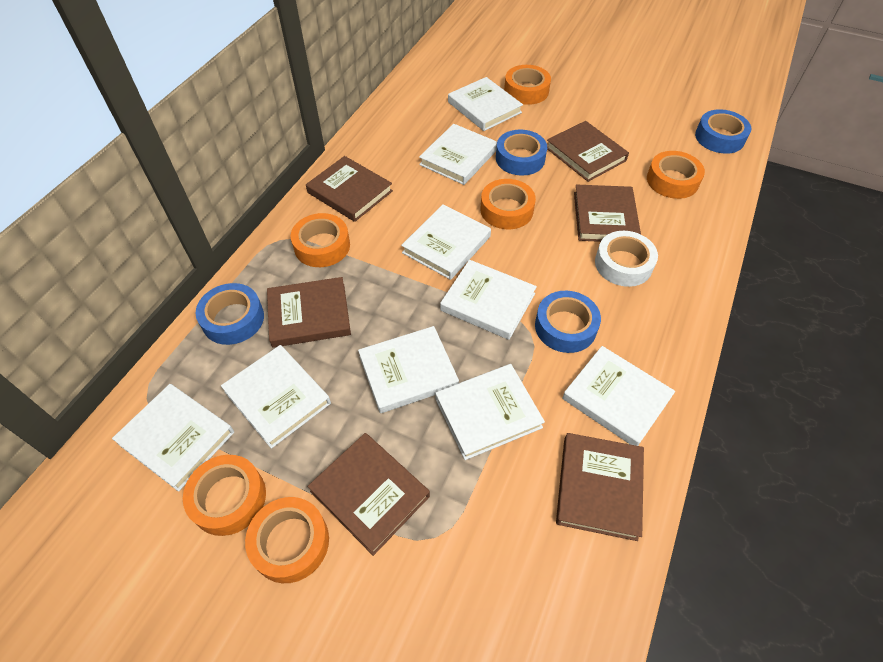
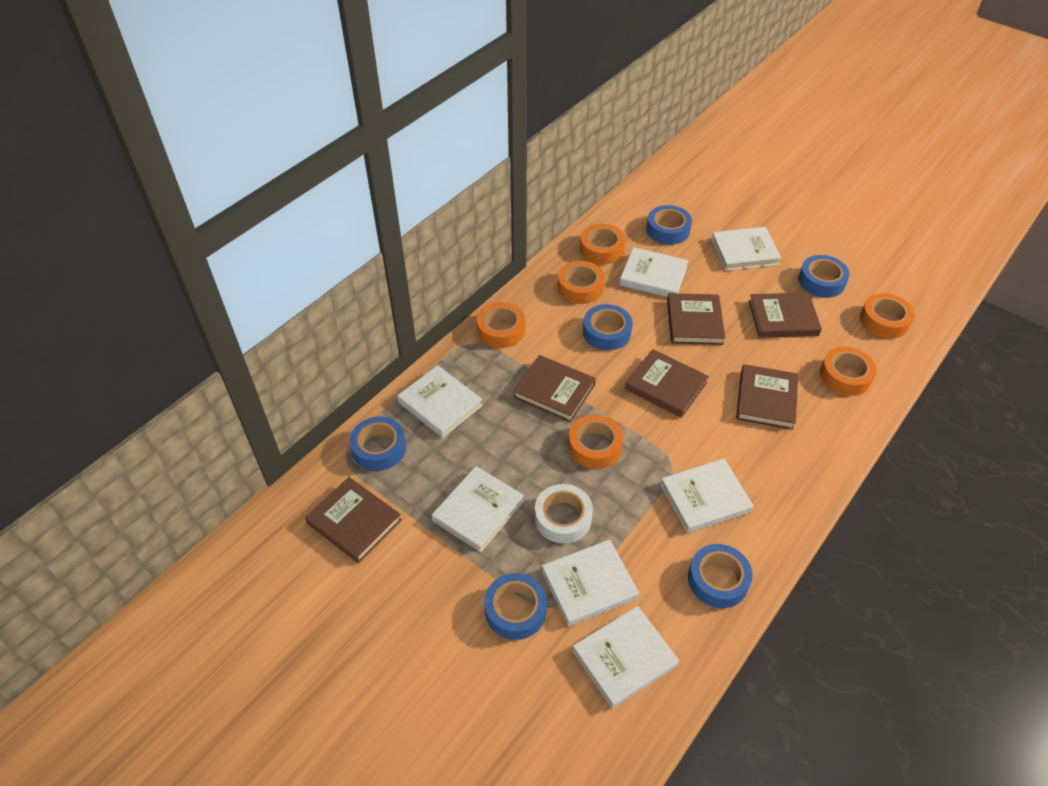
blue tape: [196,283,264,345] [496,130,547,175] [535,291,601,353] [695,109,751,154] = 4 -> [350,416,406,471] [484,573,547,640] [583,304,632,351] [646,205,692,245] [688,544,753,608] [798,255,850,298] = 6
white book: [112,384,234,492] [221,345,331,449] [358,326,459,413] [401,204,491,280] [419,124,497,185] [435,364,545,460] [440,260,537,340] [448,77,523,131] [562,346,675,446] = 9 -> [397,365,483,438] [432,466,524,552] [542,539,639,626] [572,606,679,708] [619,247,688,297] [660,459,753,533] [711,227,781,271] = 7

